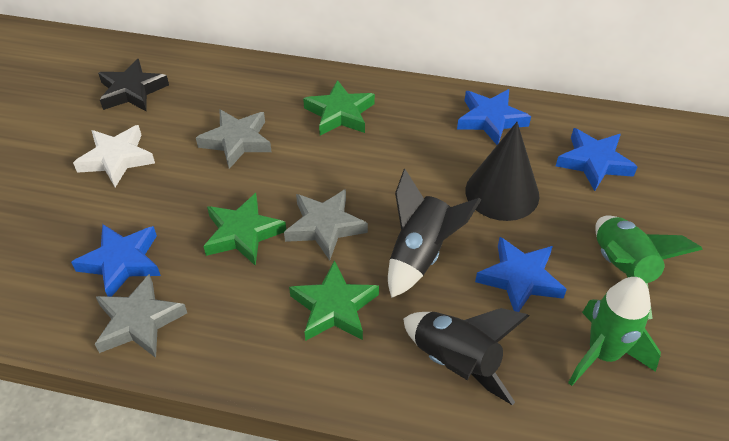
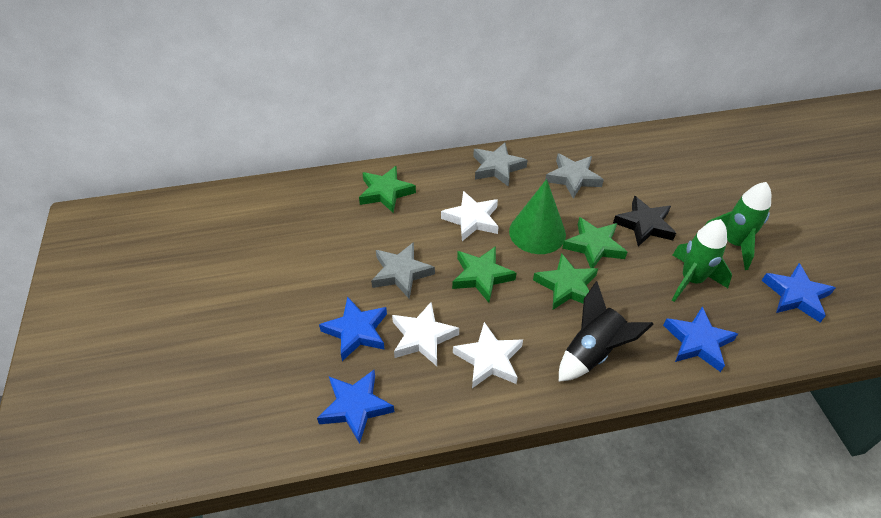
black cone: [465,122,540,221] = 1 -> none = 0
black rocket: [388,169,481,298] [403,308,529,405] = 2 -> [559,281,654,382] = 1
green cone: none = 0 -> [509,179,566,254] = 1
green star: [203,193,286,266] [289,260,379,341] [303,80,375,135] = 3 -> [359,166,416,213] [452,246,517,302] [533,253,598,310] [562,217,627,268] = 4
white star: [73,125,155,187] = 1 -> [392,302,459,366] [441,191,499,241] [453,322,523,388] = 3

